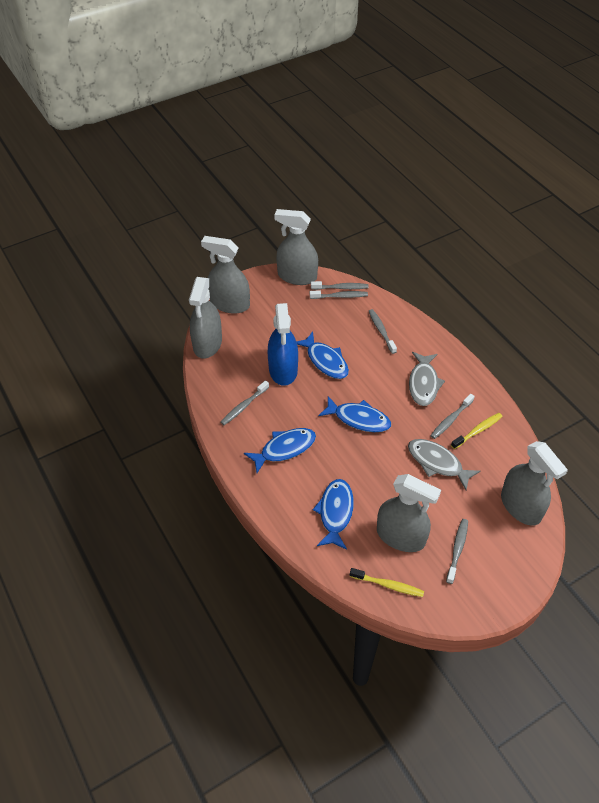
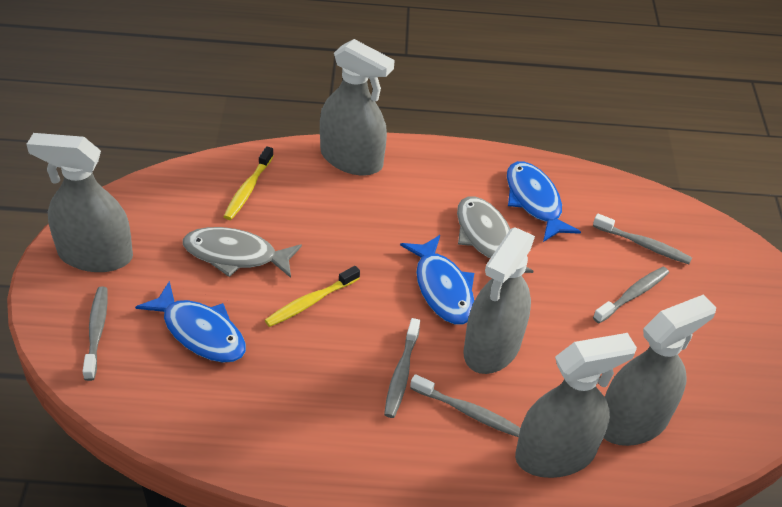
blue fish: [244,428,316,473] [296,332,349,379] [313,479,354,550] [318,396,391,432] = 4 -> [135,281,246,363] [400,235,474,325] [507,161,581,242] = 3
blue spray bottle: [268,303,298,386] = 1 -> none = 0
grey toothbrush: [221,380,269,425] [310,290,368,299] [311,281,369,290] [369,309,397,354] [430,394,475,439] [446,519,468,584] = 6 -> [82,287,108,381] [384,318,420,418] [410,374,520,437] [593,214,692,264] [593,267,669,323] = 5

